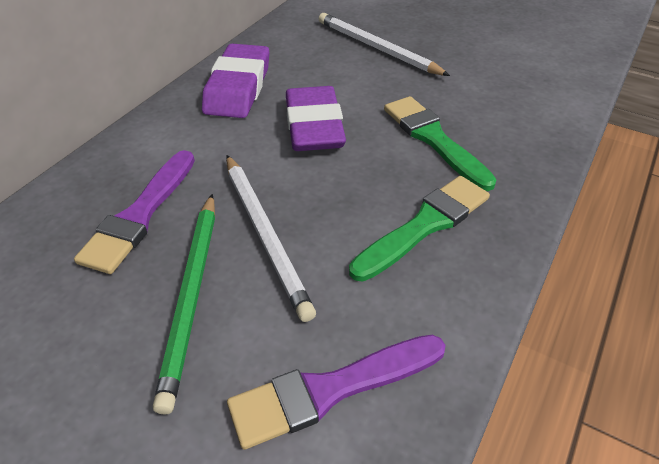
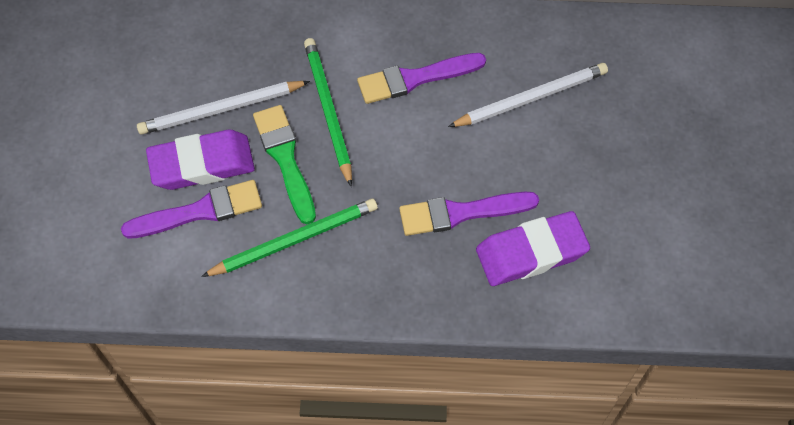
green brush: [349,176,490,282] [384,96,497,191] = 2 -> [253,105,316,224] = 1
green pencil: [153,194,215,415] = 1 -> [201,199,378,277] [304,38,352,187] = 2
purple brush: [74,150,195,274] [227,335,446,450] = 2 -> [121,180,262,239] [357,53,486,104] [399,192,539,236] = 3

